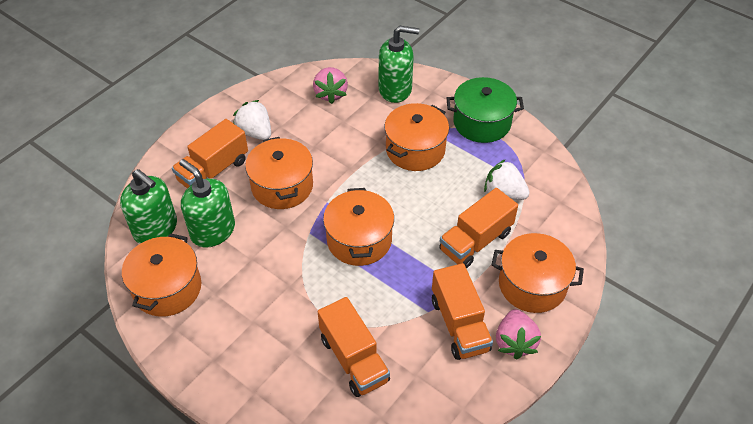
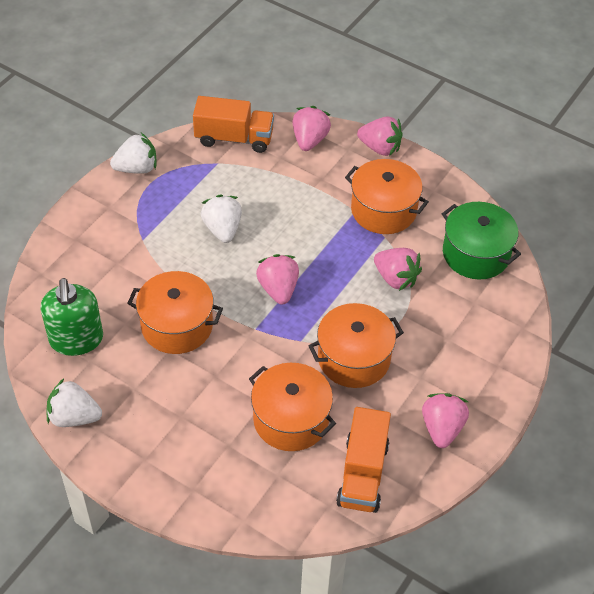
green soap dispenser: [120,169,177,244] [179,159,235,248] [379,26,419,103] = 3 -> [40,278,103,356] = 1
orange pot: [122,233,201,317] [245,137,313,209] [323,188,394,266] [384,103,449,171] [492,233,584,313] = 5 -> [127,271,223,354] [249,363,336,451] [308,303,404,388] [345,159,429,234] = 4
orange truck: [172,119,248,188] [318,297,390,397] [432,263,493,360] [439,188,518,268] = 4 -> [193,96,274,153] [336,407,391,513] = 2
pink strawberry: [313,67,348,104] [496,309,541,360] = 2 -> [256,254,299,304] [293,106,331,151] [357,116,402,156] [374,248,422,291] [422,393,469,448] = 5
white strawberry: [233,100,271,140] [484,160,530,200] = 2 -> [46,379,102,427] [110,133,157,174] [201,195,242,243] = 3

